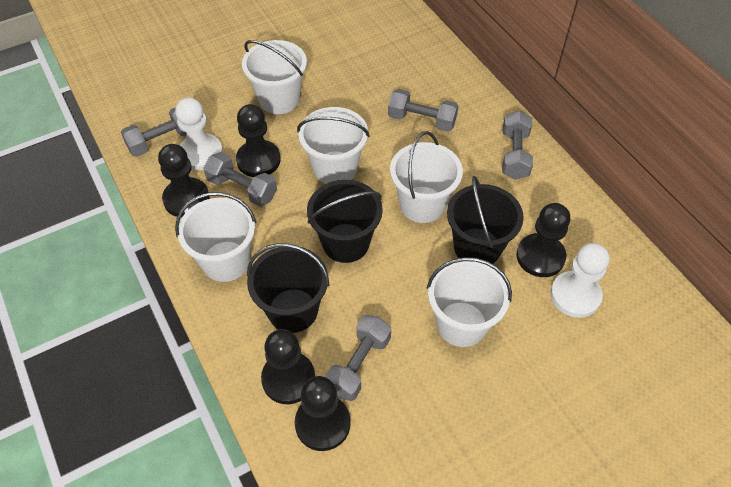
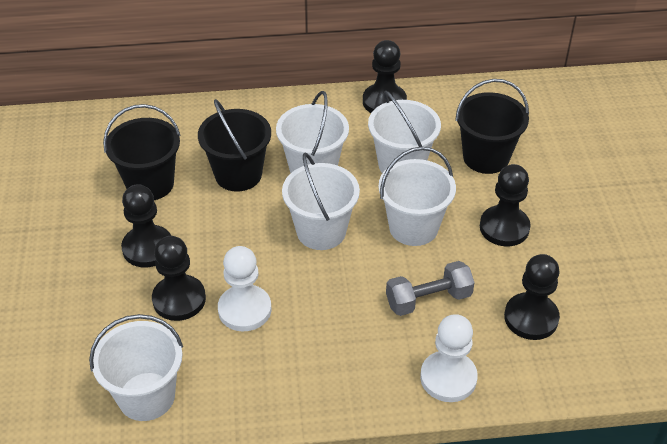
grey dumbbell: [121,107,187,157] [203,152,277,207] [325,315,391,401] [388,89,458,132] [502,111,533,180] = 5 -> [386,261,475,316] = 1

